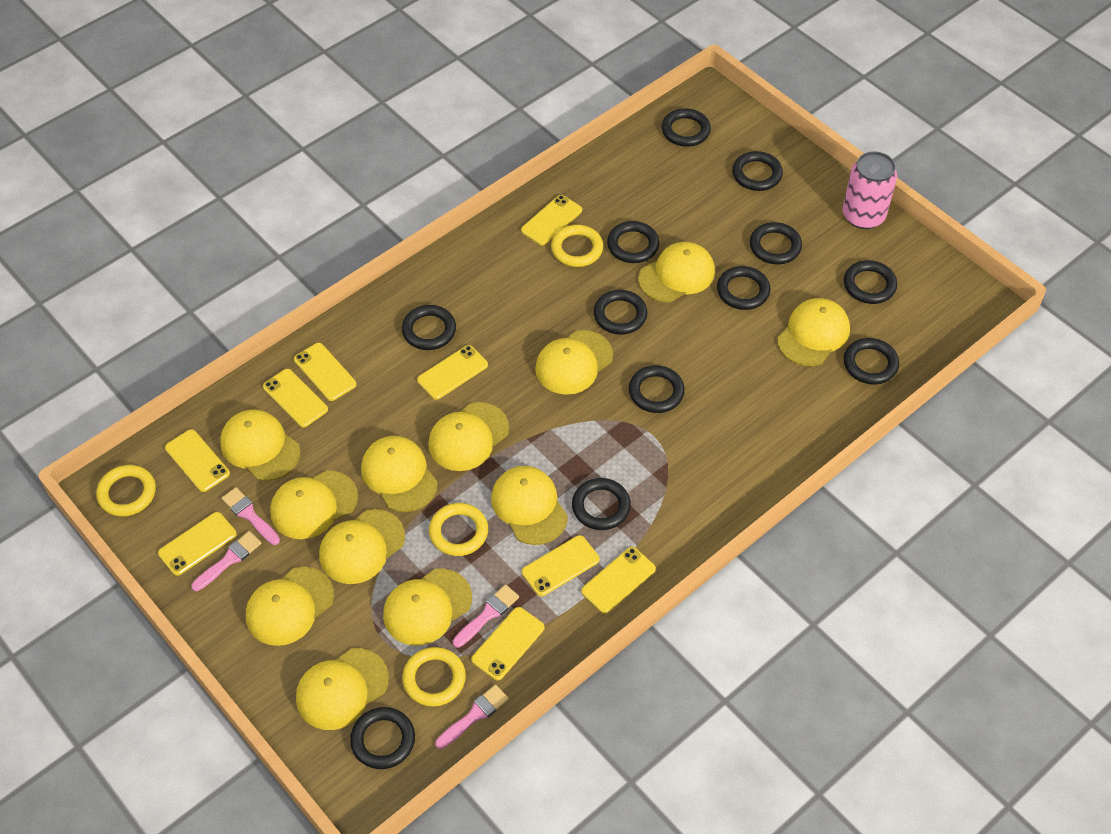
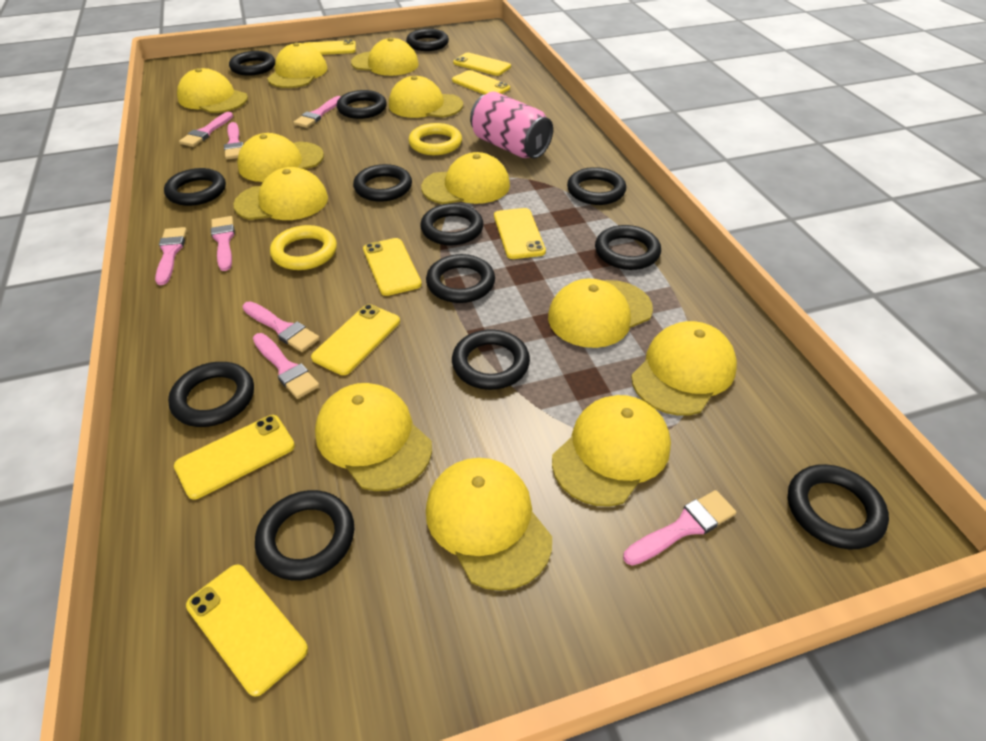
black ring: [350,707,415,769] [402,305,456,350] [572,478,631,530] [594,290,648,335] [607,221,659,263] [629,365,685,413] [662,108,711,147] [717,266,770,310] [732,151,783,191] [750,222,802,264] [844,260,897,304] [844,338,899,385] = 12 -> [164,168,226,206] [168,362,254,427] [229,51,275,76] [255,490,354,580] [337,90,387,119] [353,164,412,202] [406,29,449,51] [420,203,484,246] [426,254,495,303] [452,330,530,390] [567,167,626,205] [595,225,661,270] [788,464,889,549] = 13
pink brush: [191,531,262,591] [221,487,280,545] [435,685,509,749] [453,585,519,648] = 4 -> [155,227,187,285] [179,112,233,147] [211,216,235,271] [224,122,243,160] [242,301,320,352] [253,333,320,399] [293,96,341,128] [623,490,736,566] = 8
yellow phone: [158,512,237,576] [165,429,230,492] [263,369,328,427] [294,343,356,401] [417,345,488,400] [471,607,545,680] [521,195,582,245] [522,535,599,596] [581,547,656,614] = 9 -> [174,415,295,500] [186,564,308,697] [304,40,356,55] [311,304,400,375] [363,238,422,296] [452,70,510,95] [453,53,511,76] [494,208,546,259] = 8
yellow ring: [96,465,156,517] [402,647,466,707] [429,503,488,556] [551,225,603,267] = 4 -> [270,225,337,270] [408,123,462,155] = 2

